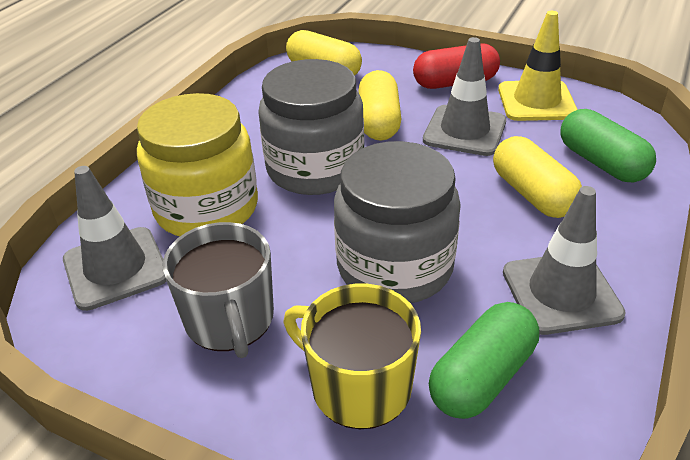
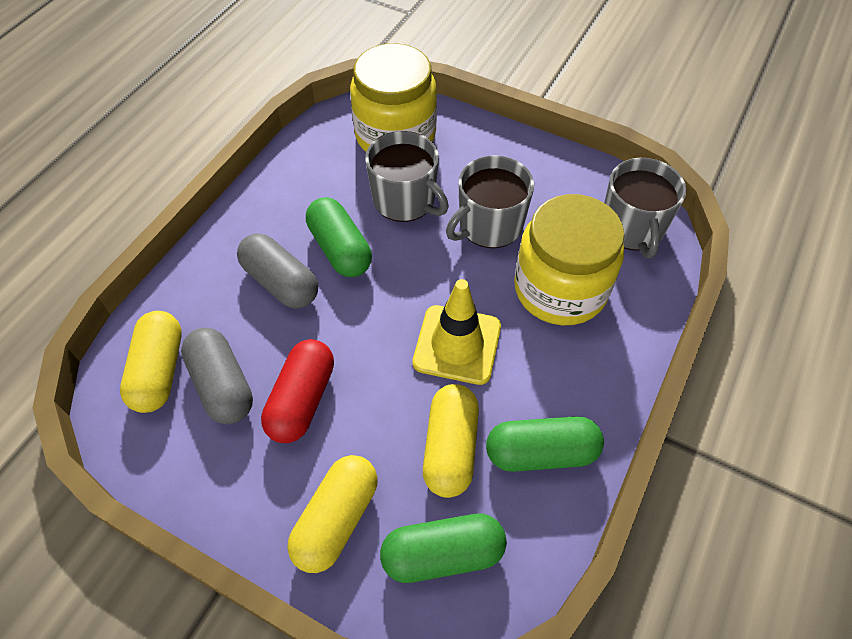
green capsule: [429,302,539,419] [561,109,656,183] = 2 -> [306,197,372,277] [380,514,507,583] [486,416,604,472] = 3
grey capsule: none = 0 -> [181,328,253,424] [237,233,318,309] = 2
grey jar: [258,59,364,195] [334,141,461,303] = 2 -> none = 0
grey mug: [163,222,274,358] = 1 -> [365,131,449,222] [446,155,534,248] [604,158,687,258] = 3
grey traffic cone: [63,166,167,311] [423,37,506,156] [503,186,626,335] = 3 -> none = 0
yellow jar: [137,93,258,236] = 1 -> [350,43,437,152] [514,194,625,325] = 2
yellow mug: [284,284,421,429] = 1 -> none = 0

